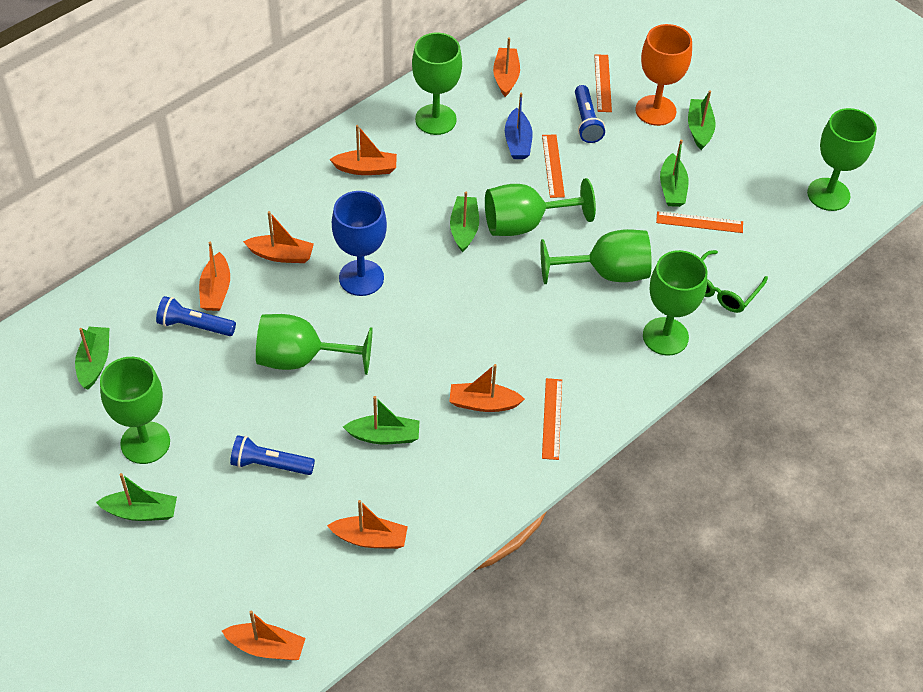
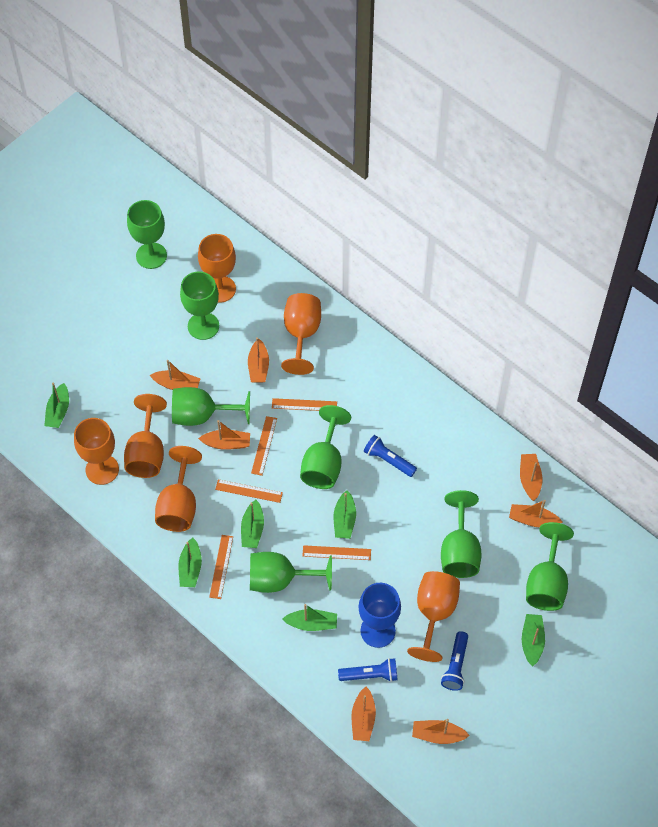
blue boat: [505,93,532,159] = 1 -> none = 0
green glasses: [701,250,768,313] = 1 -> none = 0
orange goblet: [635,24,692,126] = 1 -> [74,418,119,485] [124,394,167,478] [155,446,202,532] [198,234,236,303] [281,293,321,375] [407,571,460,662] = 6
orange ruler: [542,135,565,198] [542,378,562,460] [594,54,612,112] [656,211,743,233] = 4 -> [209,535,233,599] [215,479,283,503] [251,416,277,476] [272,398,337,411] [302,545,371,560] = 5

